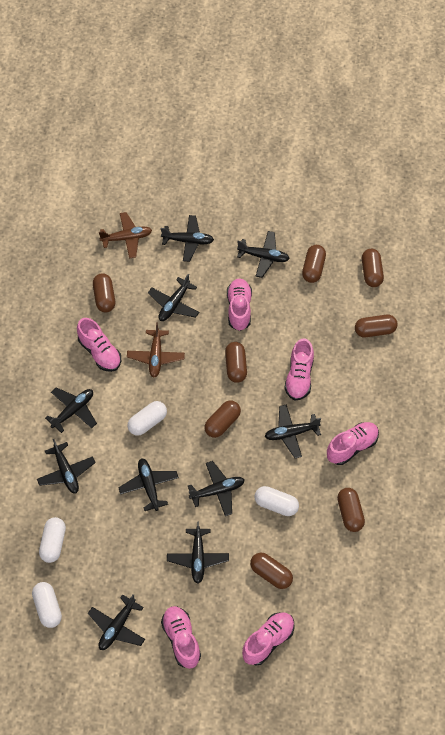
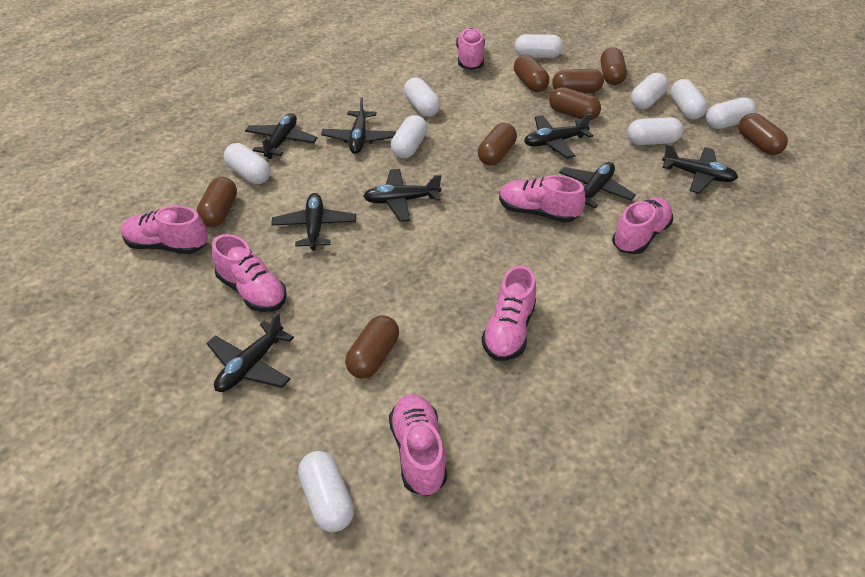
black plane: [37,439,96,493] [45,387,97,433] [88,594,145,650] [118,458,179,511] [148,274,200,321] [161,215,214,262] [167,522,229,584] [188,461,245,516] [237,231,290,278] [265,404,321,458] = 10 -> [207,312,294,392] [245,113,318,159] [271,193,356,251] [321,97,396,154] [363,169,441,222] [524,113,593,158] [559,162,636,208] [662,144,738,193] = 8
brown plane: [99,212,152,259] [127,322,185,377] = 2 -> none = 0
pink shoe: [77,318,121,372] [161,606,201,669] [227,279,252,331] [242,612,295,666] [284,338,314,400] [327,422,379,465] = 6 -> [121,206,208,254] [212,234,287,312] [389,394,447,496] [456,27,485,70] [481,265,536,361] [499,175,585,223] [612,197,673,254] = 7
white capsule: [32,582,62,628] [39,517,66,563] [127,401,167,436] [254,486,299,516] = 4 -> [224,143,271,184] [298,451,354,532] [391,115,428,158] [404,78,441,117] [515,34,563,58] [627,117,683,145] [631,73,668,109] [670,79,707,120] [706,97,756,129] = 9

